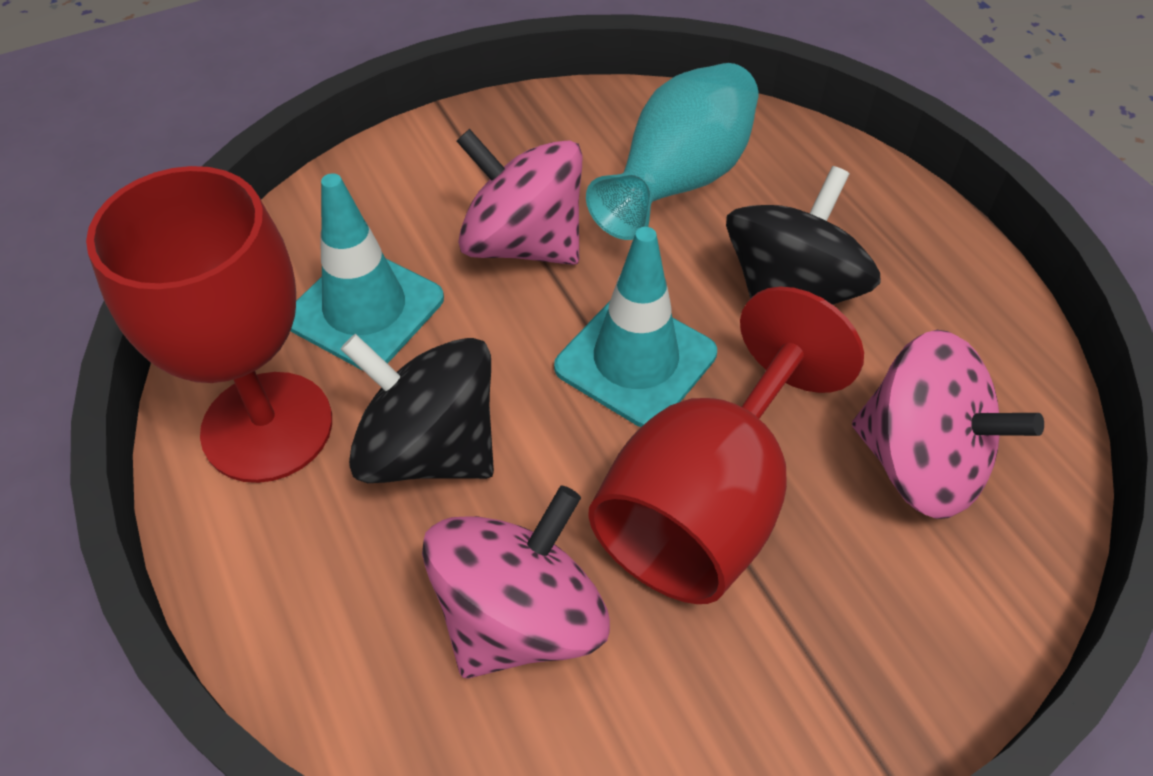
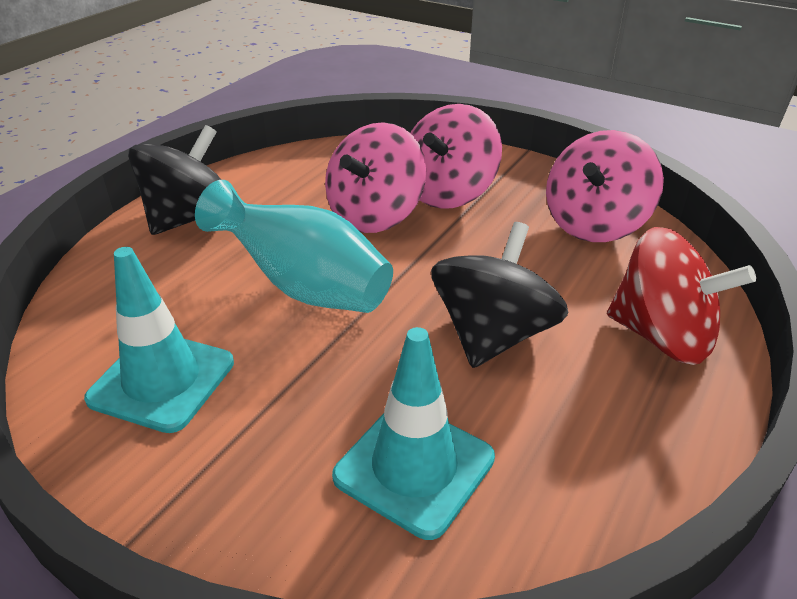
red goblet: [86,166,332,483] [588,287,864,604] = 2 -> none = 0
red spinning top: none = 0 -> [607,227,756,365] = 1

